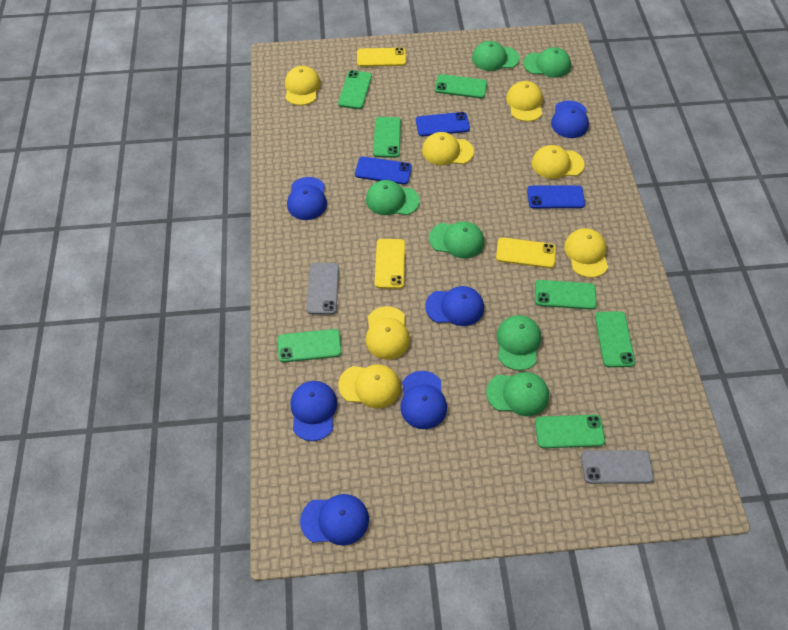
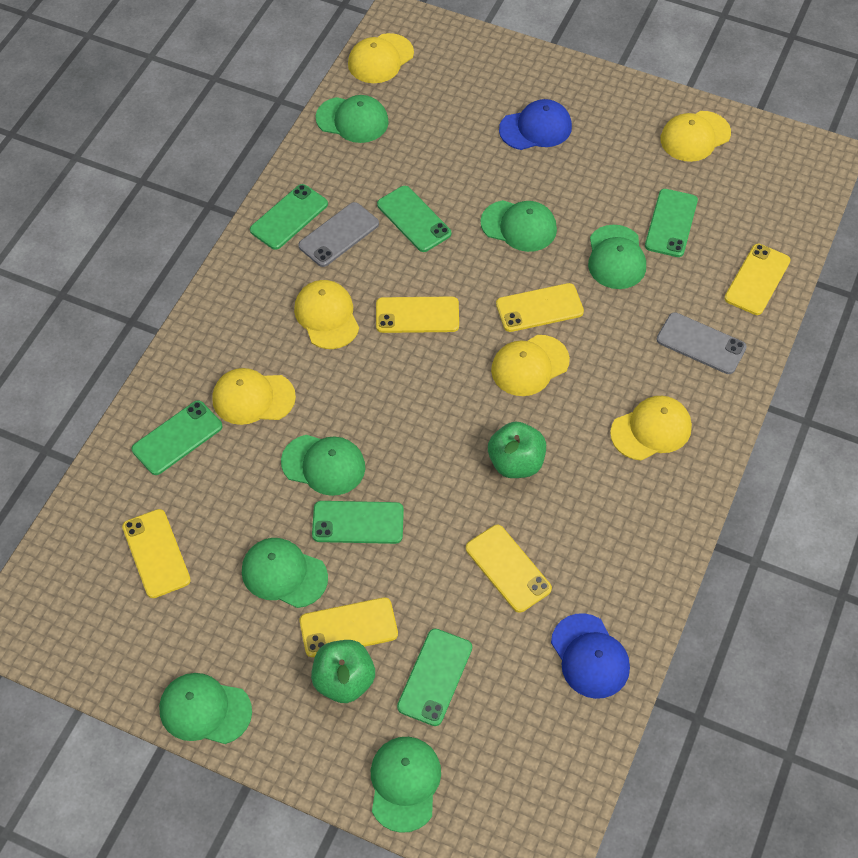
blue cap: [287,177,327,220] [290,381,337,441] [300,494,369,545] [400,371,447,429] [425,286,484,326] [551,101,589,138] = 6 -> [499,99,572,150] [551,613,630,699] = 2
blue phone: [355,156,412,185] [416,112,470,136] [527,185,585,208] = 3 -> none = 0
green apple: none = 0 -> [311,640,375,703] [488,422,546,478] = 2
green cap: [366,180,420,215] [429,221,484,259] [472,41,519,71] [486,372,549,416] [497,315,541,370] [523,47,571,78] = 6 -> [159,673,252,744] [242,538,328,608] [281,435,365,496] [316,95,389,143] [371,737,441,833] [481,200,557,252] [588,225,646,289] = 7
green phone: [278,329,342,362] [338,70,372,109] [373,117,401,158] [435,74,487,98] [535,280,597,310] [535,415,605,448] [595,311,635,367] = 7 -> [132,400,222,475] [250,184,328,250] [312,501,404,544] [377,186,451,252] [397,629,472,726] [645,189,698,257] = 6
yellow cap: [285,66,321,106] [338,364,401,408] [366,306,410,360] [422,132,474,165] [506,81,543,122] [532,145,584,179] [564,228,608,278] = 7 -> [212,368,296,425] [294,280,359,349] [348,33,414,83] [491,335,570,396] [610,396,692,461] [661,111,731,162] = 6
yellow phone: [357,48,406,67] [375,239,405,289] [496,237,556,268] = 3 -> [122,509,191,598] [300,597,398,657] [376,296,459,333] [466,525,552,613] [496,283,584,332] [724,244,791,315] = 6

